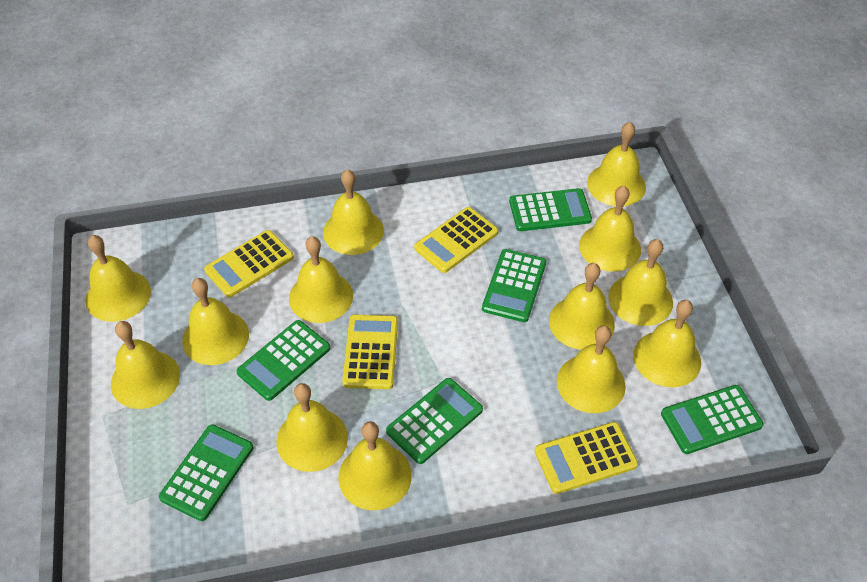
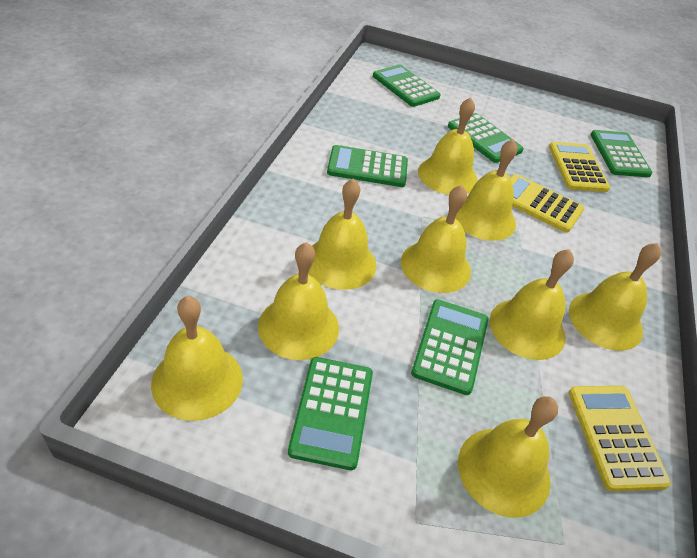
yellow bell: [86,235,151,322] [111,321,180,409] [182,278,249,365] [277,383,348,472] [289,236,353,323] [323,169,384,255] [338,421,412,510] [549,263,615,350] [557,325,626,413] [579,186,641,272] [587,122,646,206] [608,239,673,326] [633,300,701,387] = 13 -> [151,296,243,421] [258,242,339,360] [308,179,376,290] [401,185,471,293] [418,97,478,195] [455,139,517,241] [458,396,558,518] [490,249,574,360] [569,243,661,351] = 9
yellow calculator: [204,230,294,297] [342,314,398,389] [414,207,498,273] [535,422,638,494] = 4 -> [510,174,584,233] [549,142,610,192] [569,386,671,492] = 3

